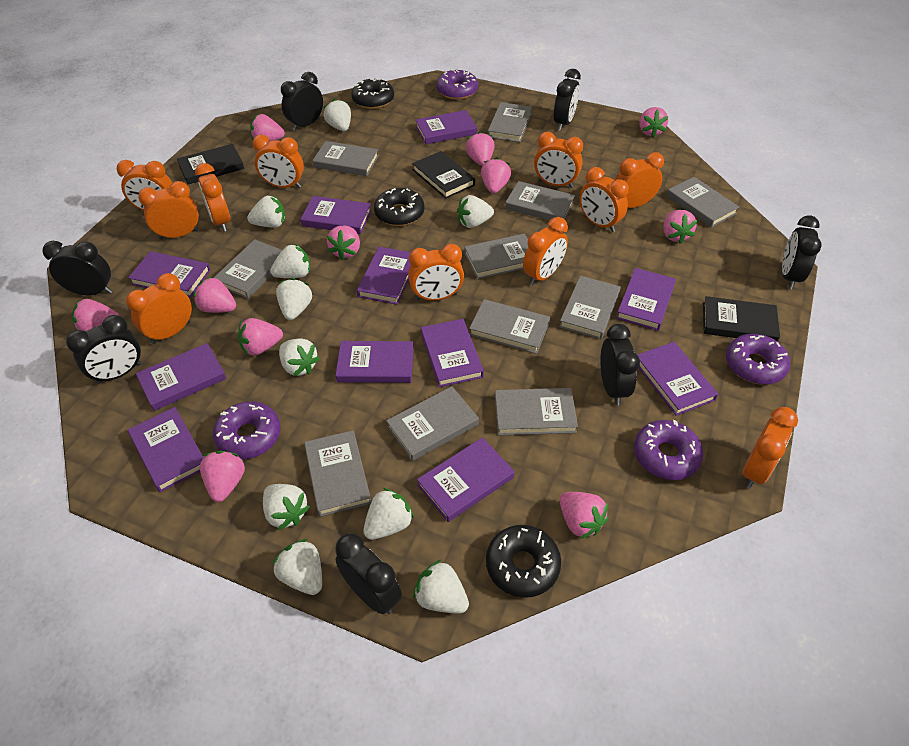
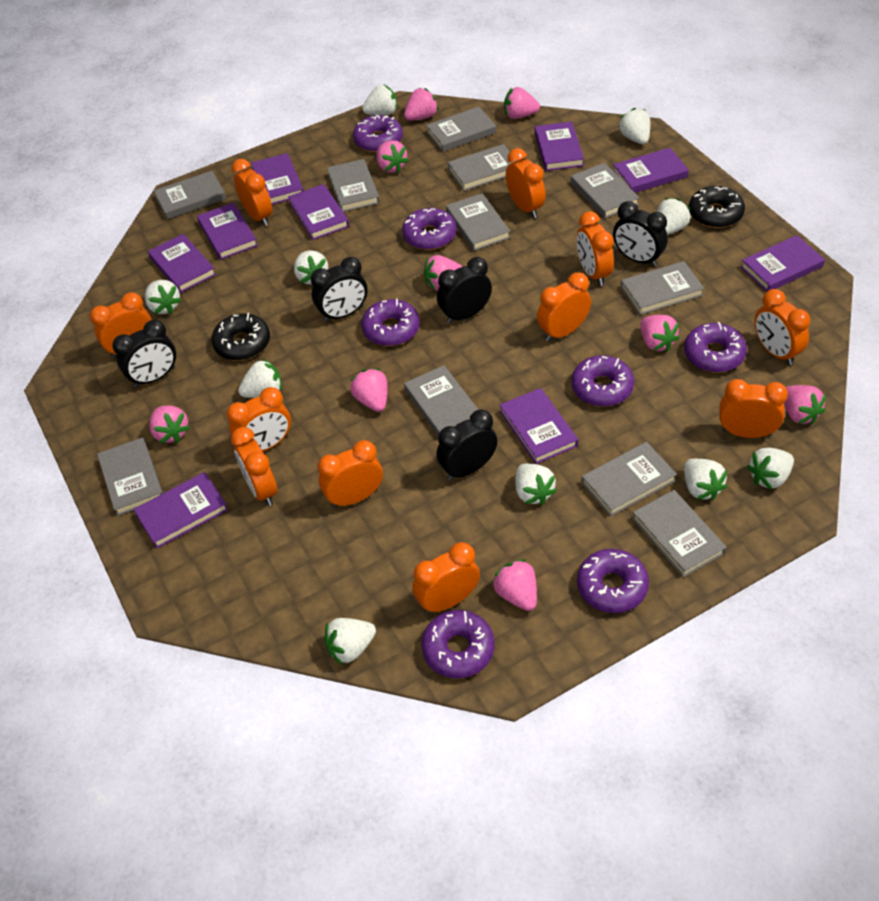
black book: [177,144,244,184] [412,151,475,199] [703,296,780,342] = 3 -> none = 0
black clock: [42,241,112,296] [66,315,141,384] [281,72,323,131] [335,533,402,614] [553,69,581,131] [600,324,640,405] [782,216,822,289] = 7 -> [112,320,176,388] [311,257,367,322] [436,410,497,481] [437,257,492,324] [613,201,668,267] = 5
black donut: [351,79,394,109] [374,188,424,226] [486,525,561,598] = 3 -> [211,313,270,361] [689,186,745,228] = 2
pink strawberry: [72,299,119,332] [194,276,236,313] [200,451,245,502] [238,318,283,356] [250,114,285,141] [327,225,360,260] [466,132,495,166] [481,157,511,193] [560,492,608,539] [640,107,669,137] [663,210,697,244] = 11 -> [149,405,190,443] [350,368,388,412] [376,140,409,173] [404,88,439,120] [424,255,463,291] [492,559,537,611] [504,87,540,119] [640,315,680,352] [784,385,826,425] = 9
purple book: [128,251,211,298] [128,407,204,492] [136,343,227,411] [300,196,372,234] [336,341,414,383] [357,247,411,305] [415,110,477,144] [417,437,515,522] [421,319,484,387] [616,268,676,331] [638,342,718,416] = 11 -> [134,472,228,549] [148,234,216,293] [197,202,258,260] [251,153,304,205] [288,184,349,240] [500,388,578,464] [535,122,584,171] [613,148,689,193] [740,235,825,292] = 9
purple donut: [213,401,281,459] [436,69,478,100] [634,420,703,480] [726,334,790,385] = 4 -> [353,115,403,152] [361,298,420,346] [402,208,457,250] [421,610,495,678] [572,356,634,407] [577,549,649,613] [684,322,747,372] = 7

